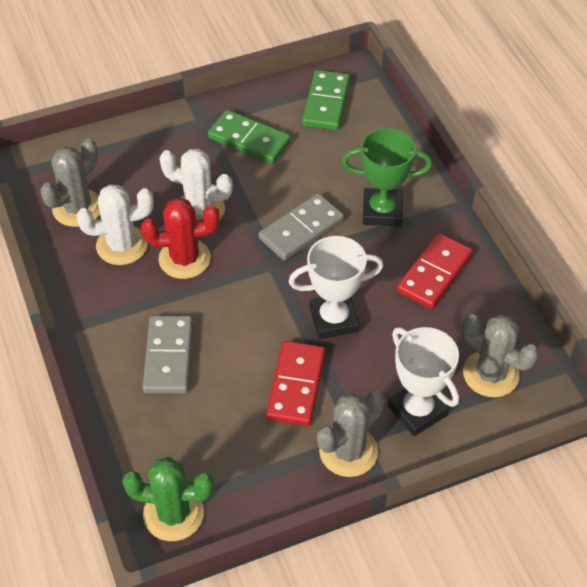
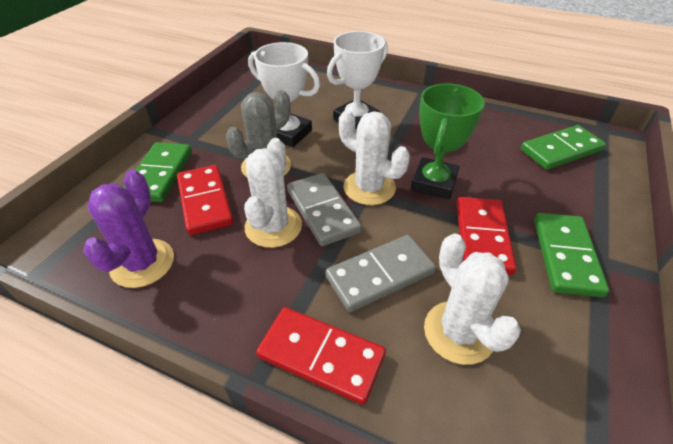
green cactus: [122,457,214,541] = 1 -> none = 0
green domino: [208,110,291,164] [302,70,350,130] = 2 -> [123,142,192,202] [521,125,606,170] [534,213,609,297] = 3
grey cactus: [40,138,100,227] [317,390,385,477] [462,314,539,397] = 3 -> [226,90,291,178] = 1
purple cactus: none = 0 -> [83,170,174,288] = 1
red cactus: [141,198,220,279] = 1 -> none = 0
red domino: [266,341,326,426] [397,233,473,309] = 2 -> [177,165,233,235] [256,307,386,405] [456,197,516,275] = 3
white cactus: [76,184,154,265] [159,149,233,221] = 2 -> [244,138,302,248] [339,110,410,205] [424,233,521,365] = 3

